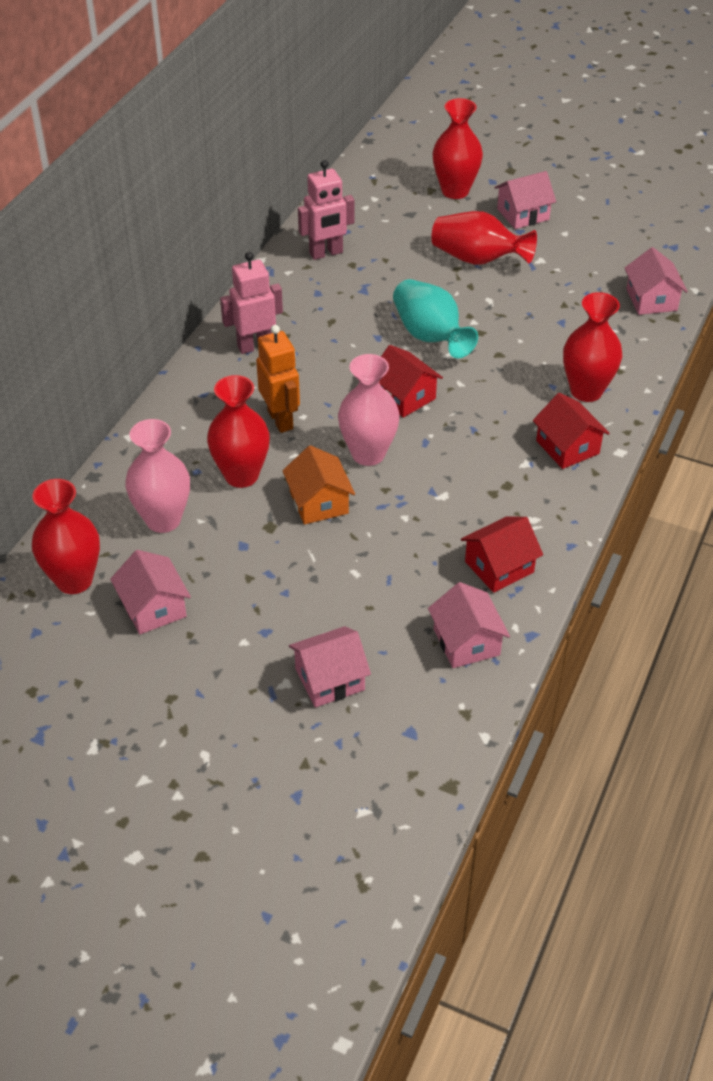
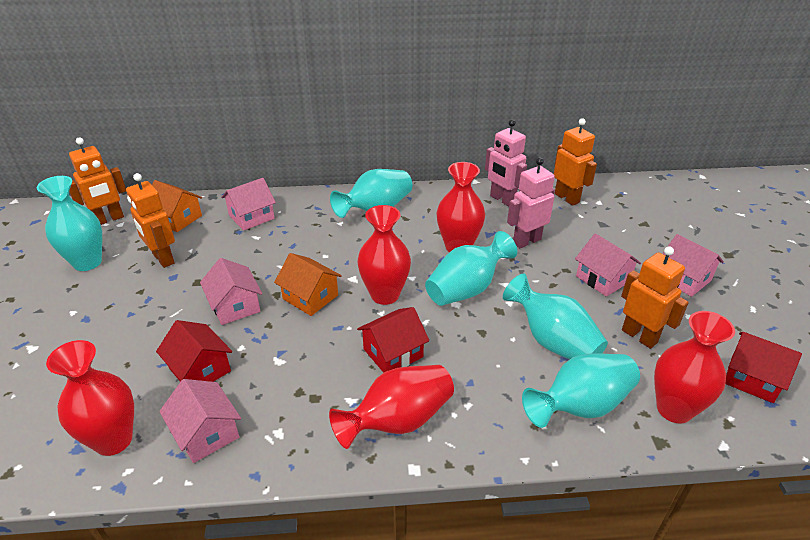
orange house: [282,445,355,525] = 1 -> [152,180,202,232] [274,253,342,316] = 2
orange robot: [256,325,300,433] = 1 -> [69,137,126,225] [126,173,175,268] [554,118,597,206] [621,246,689,349] = 4
pink vase: [125,419,190,533] [338,354,400,466] = 2 -> none = 0
turquoise vase: [393,279,478,358] = 1 -> [37,176,102,271] [330,169,413,218] [425,231,517,306] [503,273,608,359] [522,353,640,428] = 5

